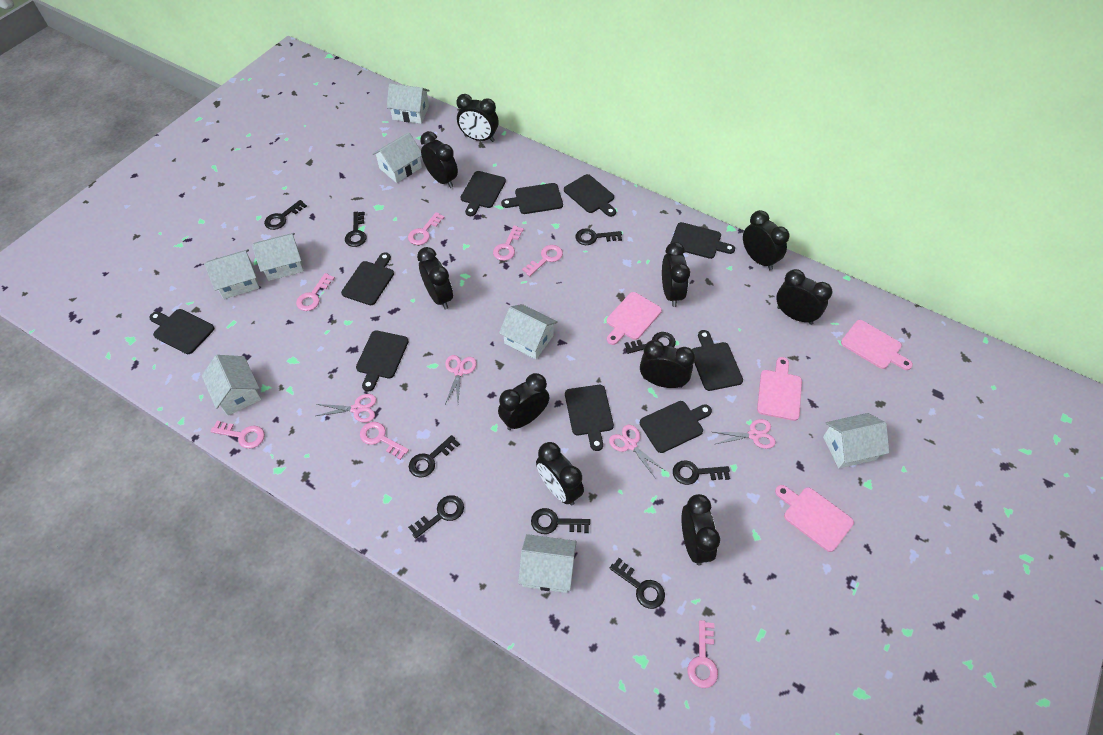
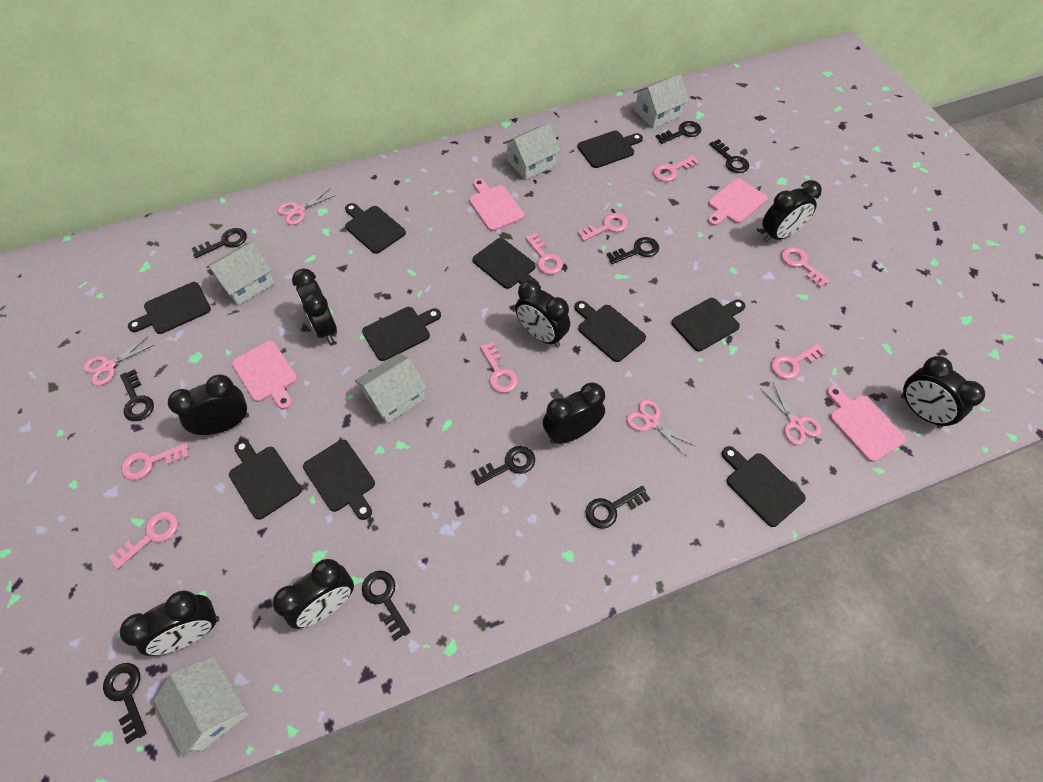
black clock: [417,247,453,309] [420,131,458,188] [456,94,499,142] [498,373,550,430] [536,442,584,505] [640,340,695,388] [662,242,690,307] [681,494,720,566] [743,210,789,270] [776,269,832,325] = 10 -> [120,590,219,656] [168,374,249,435] [273,559,354,629] [292,268,337,343] [515,280,570,347] [543,382,605,444] [762,180,822,242] [901,356,985,428] = 8
pink key: [210,421,265,449] [296,273,335,311] [360,422,409,460] [408,212,445,245] [493,225,524,261] [522,245,563,276] [688,620,718,688] = 7 -> [109,511,178,569] [121,443,189,480] [480,342,518,393] [525,233,563,274] [577,213,628,241] [653,155,700,182] [771,343,826,379] [781,247,830,288] = 8
white house: [202,355,261,416] [204,249,260,299] [252,233,304,281] [372,133,422,183] [387,83,430,124] [499,304,558,359] [518,534,576,593] [823,413,889,468] = 8 -> [154,656,248,758] [206,242,274,305] [355,354,427,423] [503,123,561,180] [633,74,689,128] = 5

